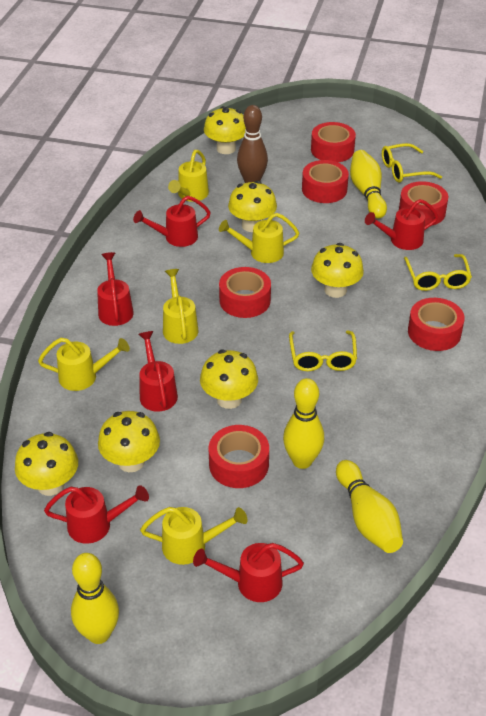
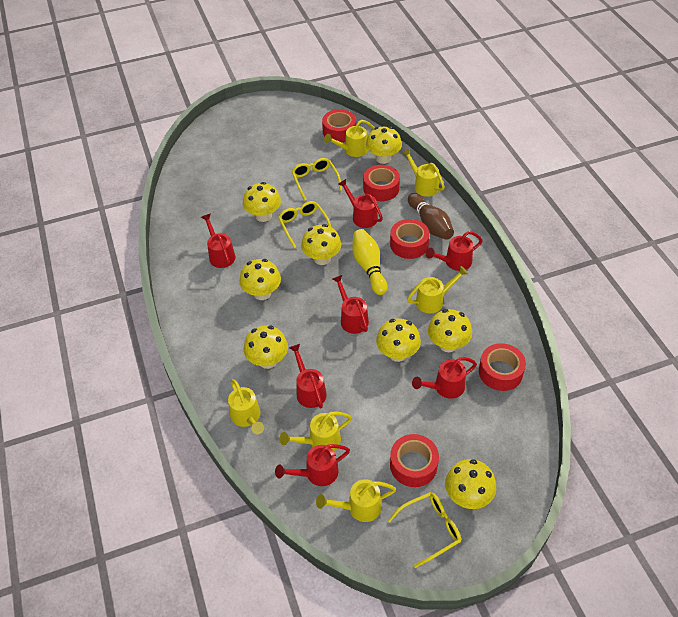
red tape: [209,425,269,488] [219,267,271,318] [302,160,349,203] [311,122,356,162] [399,181,448,225] [408,298,465,351] = 6 -> [322,109,356,143] [363,165,400,201] [390,219,430,259] [390,434,439,487] [479,343,526,391] = 5
red watering can: [44,485,149,544] [97,252,134,326] [133,196,211,247] [139,331,178,412] [193,543,304,602] [365,199,439,250] = 6 -> [201,214,235,268] [275,444,350,486] [289,344,327,408] [333,275,369,334] [338,179,383,228] [412,357,477,399] [426,231,483,271] = 7
yellow bowling pin: [71,553,119,644] [283,378,324,469] [336,460,403,553] [350,150,387,219] = 4 -> [352,229,387,295] = 1
yellow mushroom: [15,432,78,496] [98,411,160,472] [200,350,258,409] [204,106,246,154] [228,181,277,232] [311,243,364,298] = 6 -> [239,259,281,300] [243,182,281,222] [244,326,288,369] [301,224,341,265] [366,126,402,164] [376,318,421,362] [428,309,472,352] [445,459,496,509] = 8
yellow watering can: [38,338,130,391] [140,507,247,565] [163,269,199,344] [168,150,209,202] [219,213,299,263] = 5 -> [228,379,264,434] [280,411,352,451] [316,479,396,522] [324,120,375,157] [402,149,445,197] [407,266,468,313] = 6

